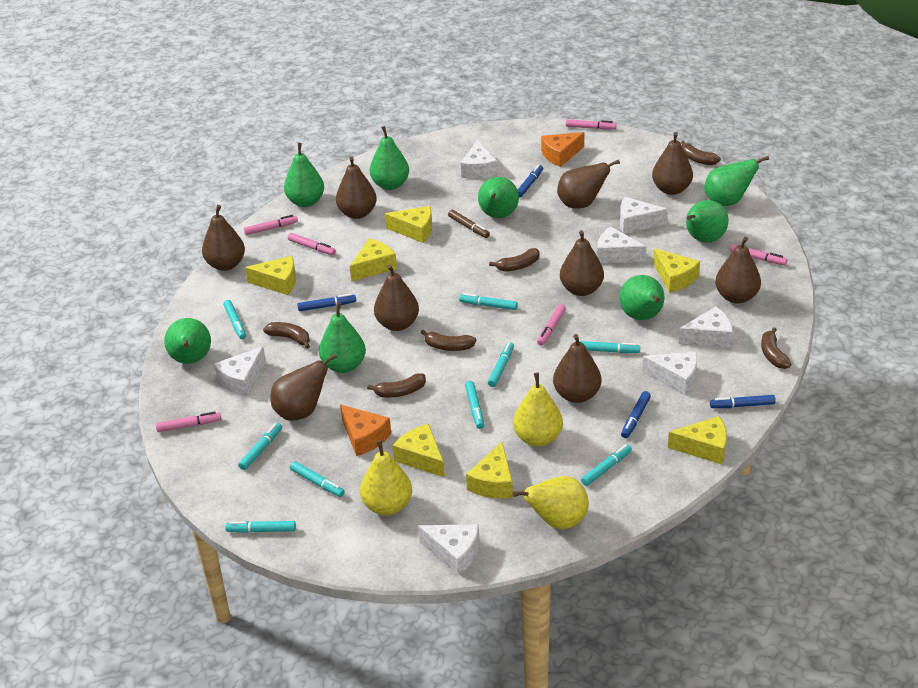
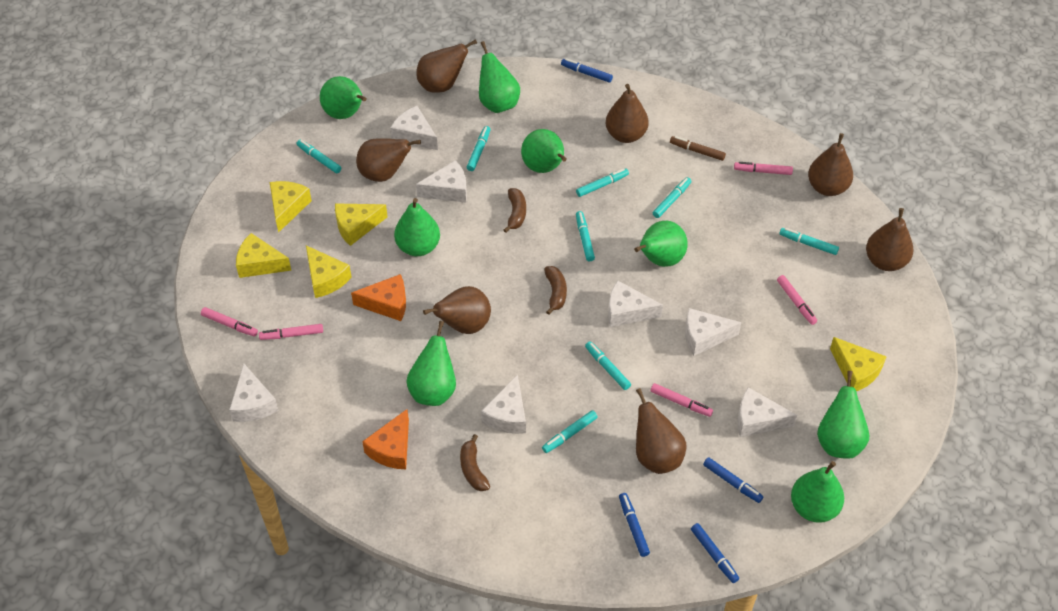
brown banana: [263,322,310,349] [367,373,426,398] [421,330,476,351] [489,248,540,272] [681,141,721,165] [761,328,792,369] = 6 -> [460,434,490,491] [504,188,526,233] [544,266,567,315] = 3
brown pear: [202,205,245,271] [271,354,337,421] [336,156,377,219] [374,264,419,331] [553,334,601,403] [557,160,620,209] [560,230,604,296] [652,132,693,195] [715,237,761,304] = 9 -> [356,138,421,182] [416,39,477,93] [423,286,491,334] [606,84,649,143] [636,388,686,474] [808,133,853,196] [866,208,913,271] = 7
pink marker: [156,412,221,432] [244,215,298,235] [288,233,336,255] [537,304,566,346] [566,119,616,130] [730,244,787,265] = 6 -> [201,307,258,337] [259,324,323,340] [651,383,713,417] [734,162,793,175] [777,275,817,325] = 5
turquoise marker: [223,300,246,339] [225,521,296,533] [238,423,282,470] [290,461,345,497] [459,293,518,310] [465,381,484,429] [488,342,514,387] [579,341,640,353] [581,444,632,486] = 9 -> [296,140,341,173] [467,126,491,171] [542,410,598,453] [576,168,629,197] [576,211,595,261] [585,342,631,390] [653,177,692,218] [779,228,839,255] = 8
yellow cheese: [245,256,296,295] [350,239,397,282] [385,206,432,243] [392,424,445,477] [466,442,513,498] [653,248,700,293] [668,416,727,464] = 7 -> [236,233,292,278] [270,181,312,233] [306,245,352,298] [335,203,388,246] [830,337,887,391] = 5
yellow pear: [360,440,412,515] [512,476,589,529] [513,373,563,447] = 3 -> none = 0

